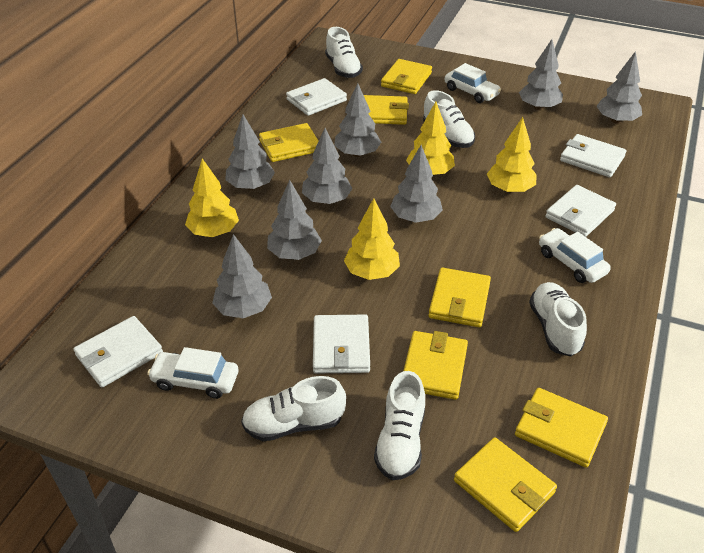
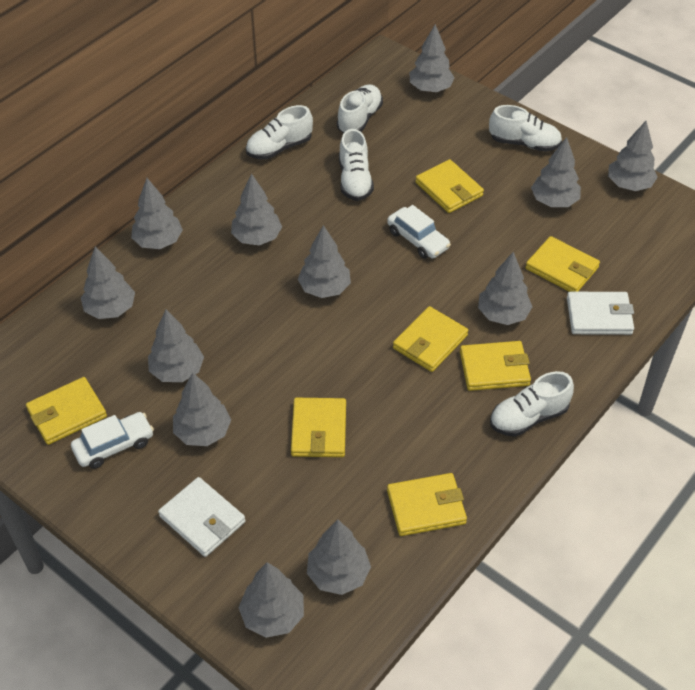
grey tree: [212,234,272,318] [225,114,275,190] [267,180,322,260] [302,128,353,204] [334,83,381,157] [390,145,443,223] [519,39,563,110] [597,51,642,124] = 8 -> [81,246,135,319] [131,178,183,249] [148,310,204,382] [173,372,231,446] [231,173,282,245] [238,562,304,638] [298,225,351,298] [307,519,371,595] [409,24,455,92] [478,252,532,325] [531,137,581,207] [608,121,658,191] = 12
white car: [147,347,238,399] [444,63,501,103] [539,228,611,283] = 3 -> [71,412,154,469] [387,205,451,259] = 2
white wallet: [73,316,163,387] [286,78,347,116] [313,315,370,374] [545,185,616,237] [560,134,626,177] = 5 -> [158,477,245,557] [567,292,634,335] = 2
yellow tree: [185,159,239,237] [344,198,400,280] [406,102,455,176] [487,117,537,193] = 4 -> none = 0

